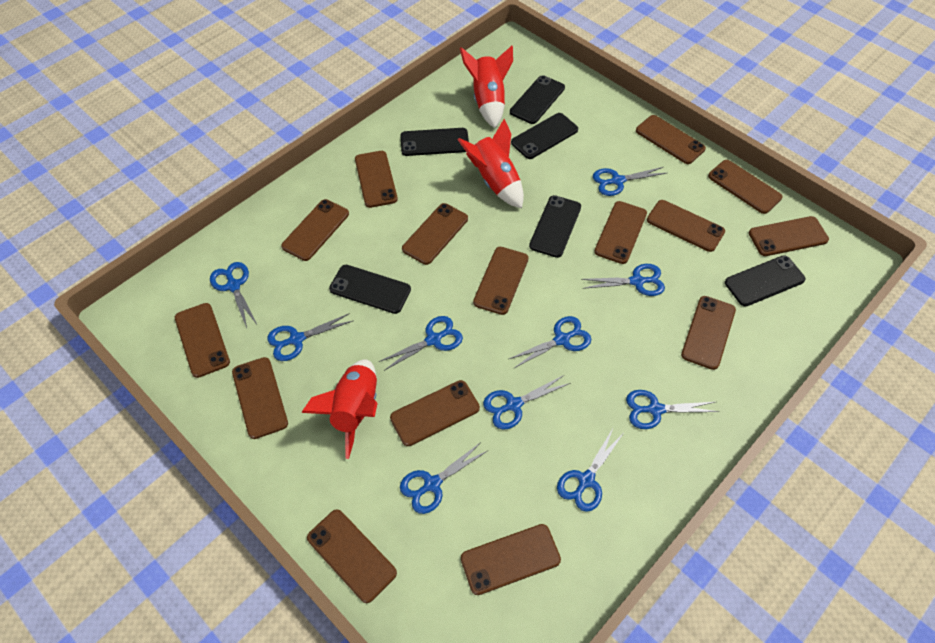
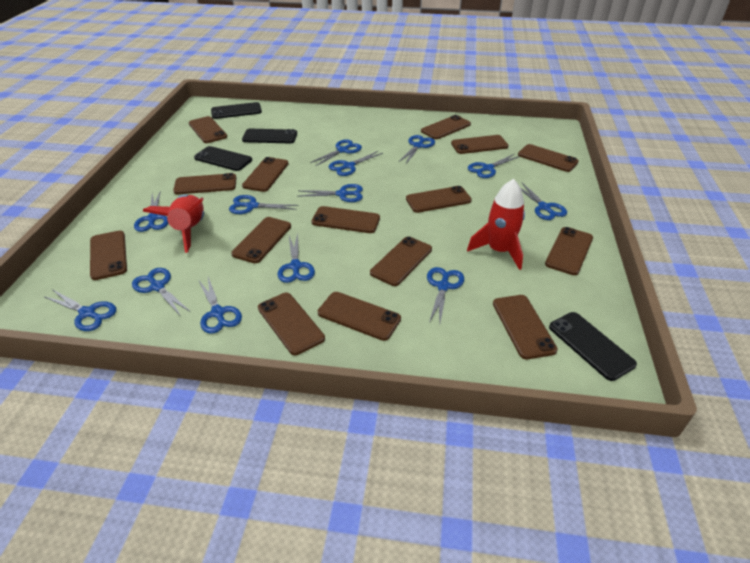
black phone: [329,265,411,314] [400,128,469,156] [510,75,565,124] [511,113,578,159] [529,195,581,258] [725,255,806,307] = 6 -> [194,146,252,171] [211,102,262,119] [242,129,297,143] [549,312,637,381] = 4
blue scissors: [210,262,258,328] [267,313,354,361] [379,316,463,371] [400,442,487,514] [483,375,570,429] [509,316,591,368] [557,429,623,512] [581,264,665,296] [593,167,667,196] [626,390,720,429] = 10 -> [45,290,116,331] [132,268,189,315] [134,191,168,232] [199,277,242,334] [229,195,298,214] [277,233,315,283] [297,184,363,202] [310,139,362,166] [329,151,383,176] [399,135,435,163] [427,267,464,323] [468,154,520,178] [521,182,567,220] = 13
red rocket: [301,359,378,459] [458,119,524,208] [460,46,513,128] = 3 -> [143,194,204,253] [467,179,525,270] = 2

